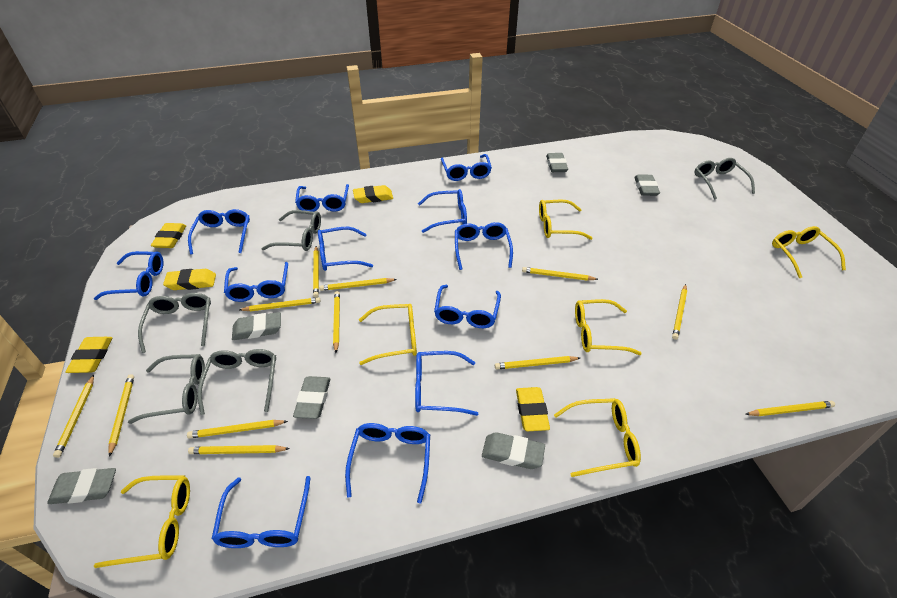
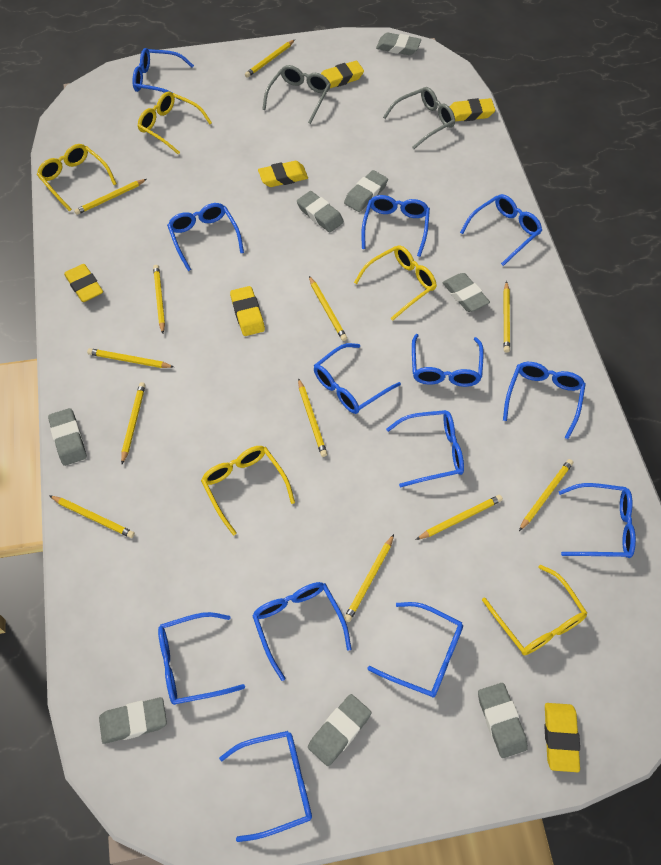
blue glasses: [94,251,163,300] [188,209,250,255] [212,476,310,548] [224,262,288,302] [295,184,349,212] [318,227,373,271] [345,423,430,504] [415,351,478,416] [418,189,467,233] [434,285,501,328] [441,154,492,181] [455,222,513,270] = 12 -> [132,48,194,100] [158,612,245,705] [167,203,244,271] [219,731,312,842] [252,582,351,681] [314,343,401,414] [361,195,430,257] [367,602,463,698] [386,410,464,488] [412,334,484,387] [460,194,542,266] [503,362,586,439] [558,483,636,558] = 13
grey eraser: [47,468,116,504] [232,312,281,340] [293,376,331,419] [482,432,545,469] [546,153,568,172] [634,175,660,196] = 6 -> [48,408,87,466] [99,697,167,744] [297,191,344,232] [308,694,372,766] [344,170,388,212] [376,33,421,55] [442,273,490,312] [478,683,528,758] = 8
grey glasses: [128,354,205,424] [138,293,211,353] [197,349,276,415] [262,210,321,251] [694,158,755,200] = 5 -> [262,65,331,124] [383,87,455,149] = 2
yellow eraser: [65,337,112,373] [151,223,186,248] [163,269,216,290] [353,185,393,203] [516,387,550,431] = 5 -> [64,264,103,302] [230,286,265,336] [258,161,308,187] [321,61,364,88] [449,98,495,121] [544,703,580,772] = 6
yellow glasses: [94,475,190,568] [359,304,417,365] [539,199,592,240] [554,398,641,477] [575,299,642,355] [772,226,846,278] = 6 -> [37,144,117,212] [138,92,212,155] [201,446,295,536] [354,245,437,321] [482,565,587,655] = 5

